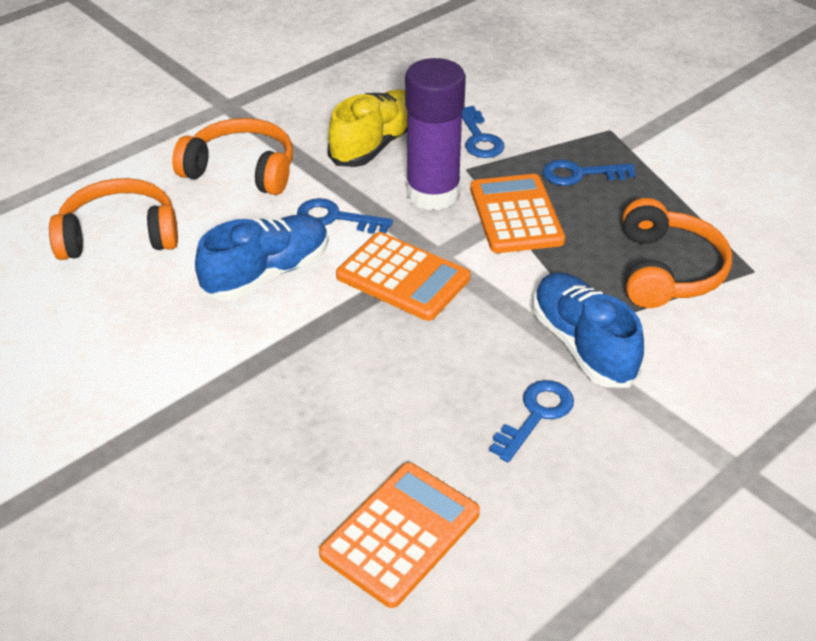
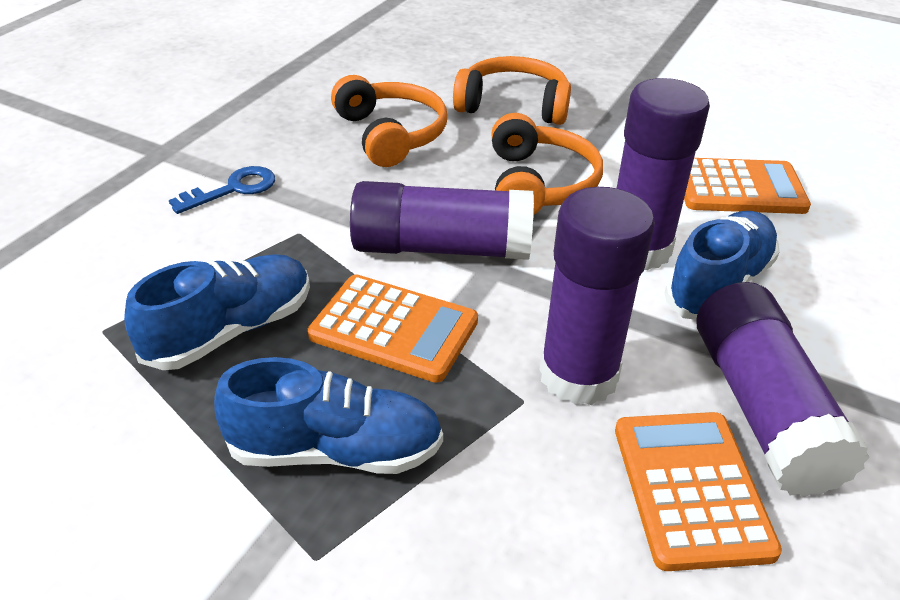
blue key: [297,198,393,234] [462,106,505,158] [489,380,574,462] [543,160,636,186] = 4 -> [169,166,275,214] = 1
blue shoe: [195,214,329,301] [533,272,644,388] = 2 -> [124,254,310,370] [214,357,443,474] [665,211,780,320] = 3
purple glue stick: [405,58,466,210] = 1 -> [350,181,534,260] [539,187,655,405] [617,78,710,270] [696,282,870,497] = 4
yellow shoe: [328,89,407,167] = 1 -> none = 0

